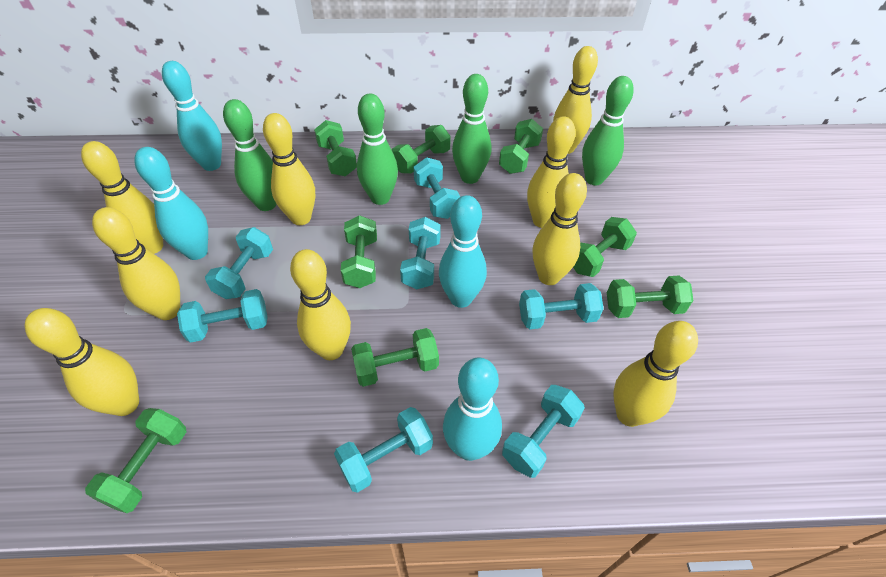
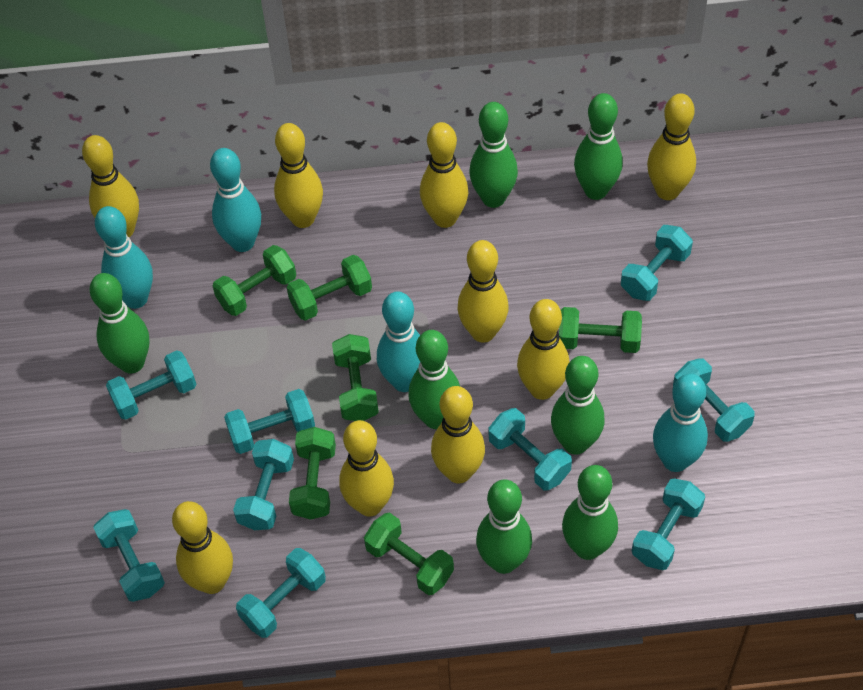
green bowling pin: [223,99,276,211] [357,94,398,205] [452,74,491,184] [582,76,634,185] = 4 -> [89,273,149,374] [408,330,460,429] [469,102,518,208] [476,479,532,574] [551,356,605,455] [562,465,618,560] [574,93,623,200] = 7
green dumbbell: [85,408,187,513] [314,120,357,176] [341,215,377,288] [351,328,439,387] [392,125,451,174] [499,119,543,174] [573,217,637,277] [607,275,693,318] = 8 -> [213,245,296,316] [287,255,372,321] [289,427,336,520] [332,334,379,421] [364,513,454,595] [559,307,642,353] = 6
turquoise dumbbell: [177,289,268,343] [205,227,273,299] [334,407,433,493] [400,217,441,289] [414,157,460,219] [502,385,585,478] [519,283,604,329] = 7 -> [93,509,165,602] [106,351,196,420] [224,389,315,454] [233,439,294,530] [236,548,326,638] [489,408,572,490] [621,225,693,301] [632,478,705,570] [673,358,755,442] = 9

